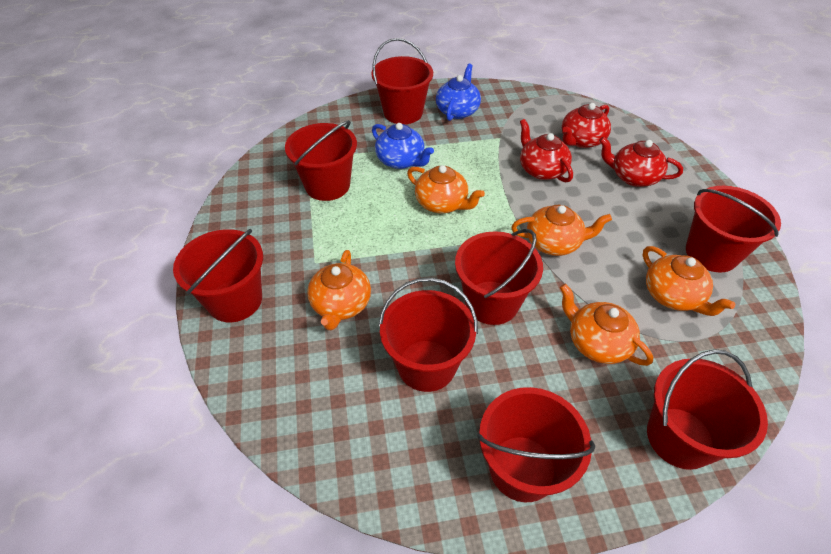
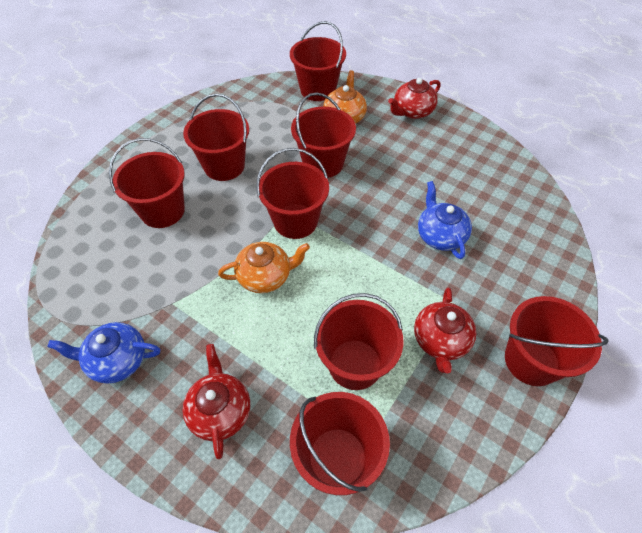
orange teapot: [307,250,371,330] [407,165,485,214] [511,205,612,256] [560,284,653,366] [643,246,735,316] = 5 -> [218,242,310,293] [323,70,367,124] = 2

